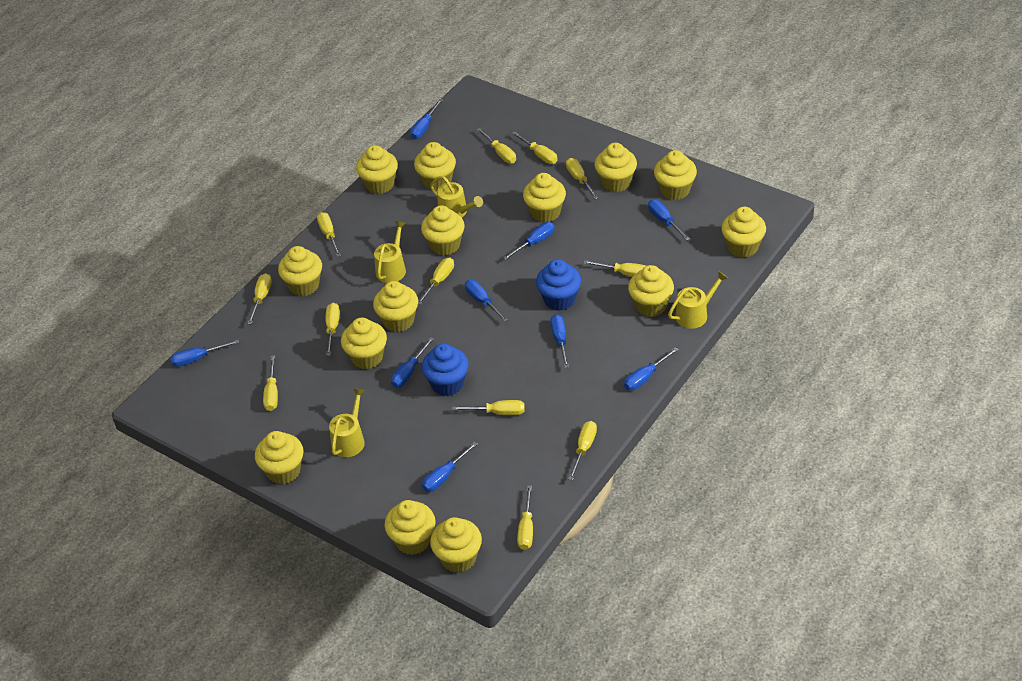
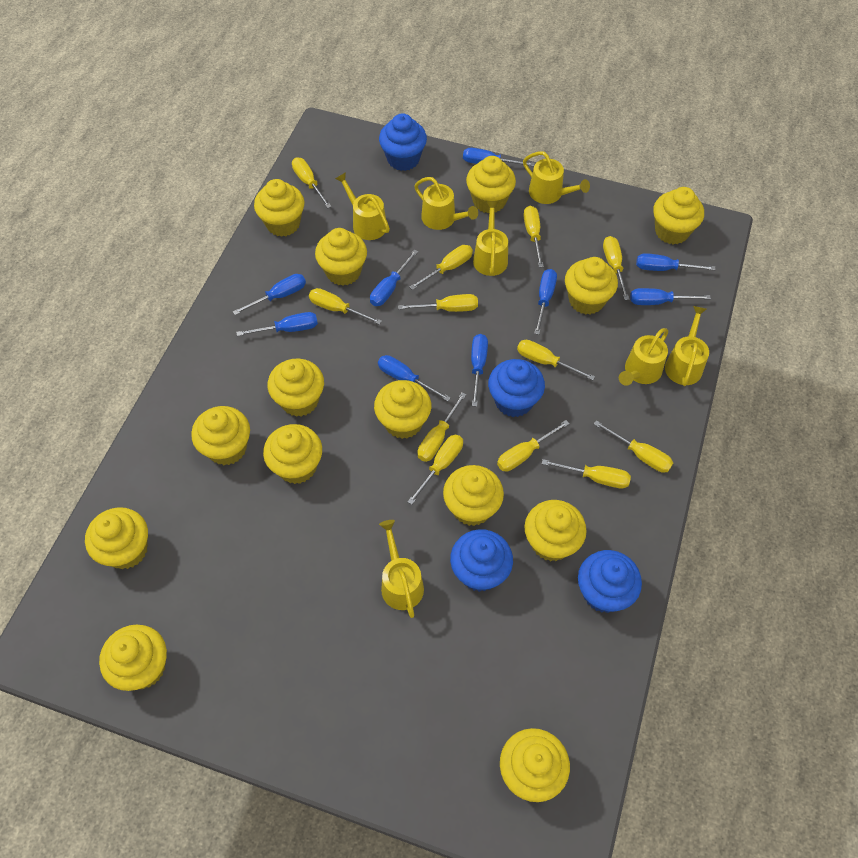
blue cupcake: [422,343,469,396] [536,259,581,311] = 2 -> [379,113,427,171] [450,529,513,592] [488,359,545,417] [578,550,642,613] = 4
yellow watering can: [329,388,365,457] [374,221,406,283] [430,176,483,217] [668,271,728,329] = 4 -> [335,172,390,240] [379,520,424,618] [414,177,478,230] [473,201,508,276] [523,151,590,204] [619,328,668,386] [665,306,709,386] = 7

